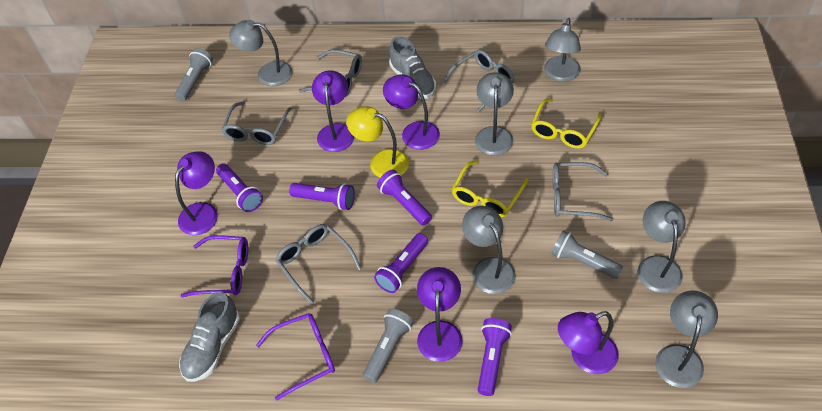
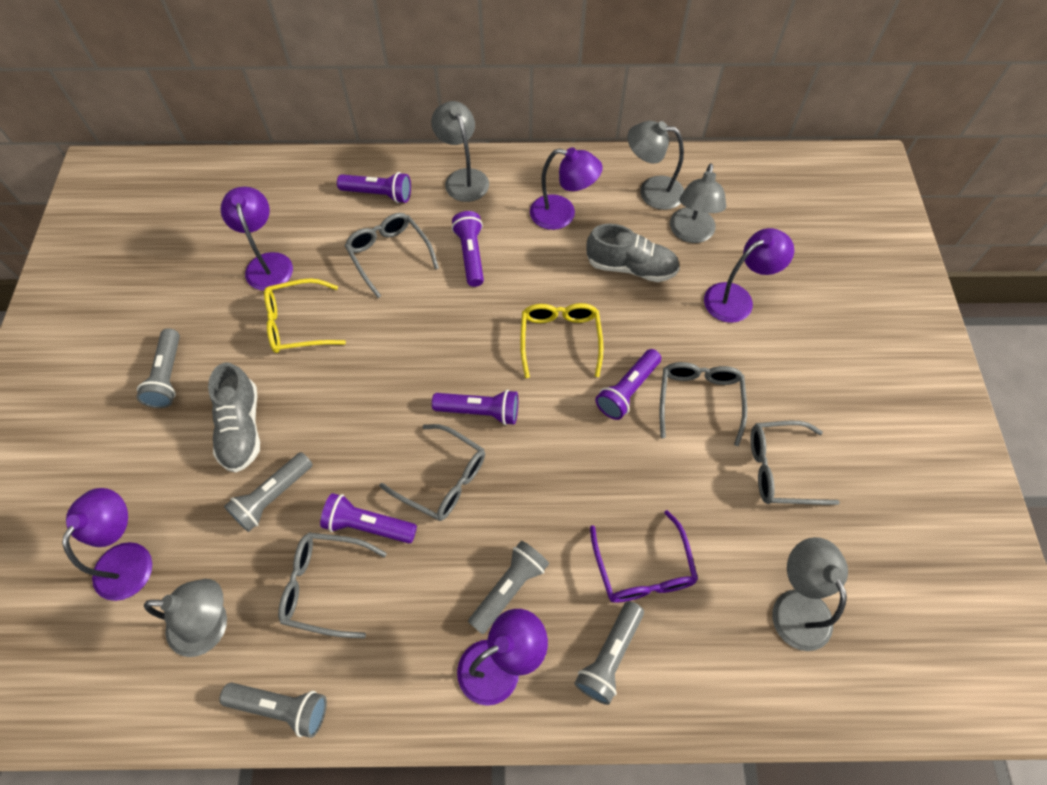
grey flashlight: [175,48,213,101] [363,309,414,383] [551,230,623,279] = 3 -> [136,328,180,408] [219,683,327,738] [224,452,313,532] [468,541,549,634] [575,601,644,705] = 5
grey lamp: [229,20,293,86] [462,206,516,294] [475,72,514,156] [544,18,581,82] [638,201,686,293] [655,290,718,388] = 6 -> [144,579,227,657] [431,101,489,202] [627,121,684,210] [670,163,726,243] [772,537,848,651] = 5
purple glasses: [181,235,248,297] [256,313,335,400] = 2 -> [590,510,698,603] = 1
yellow lamp: [347,106,409,178] = 1 -> none = 0

